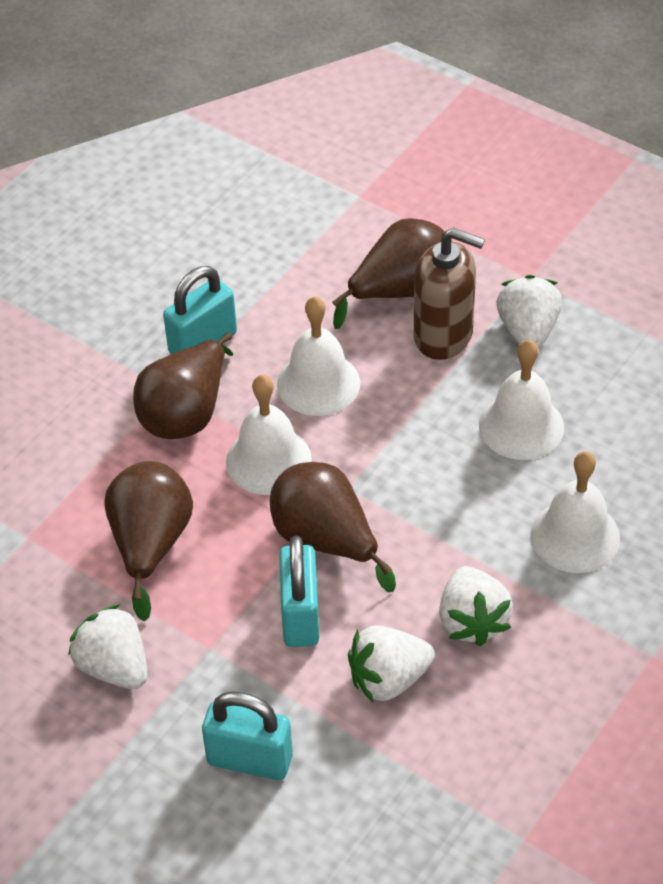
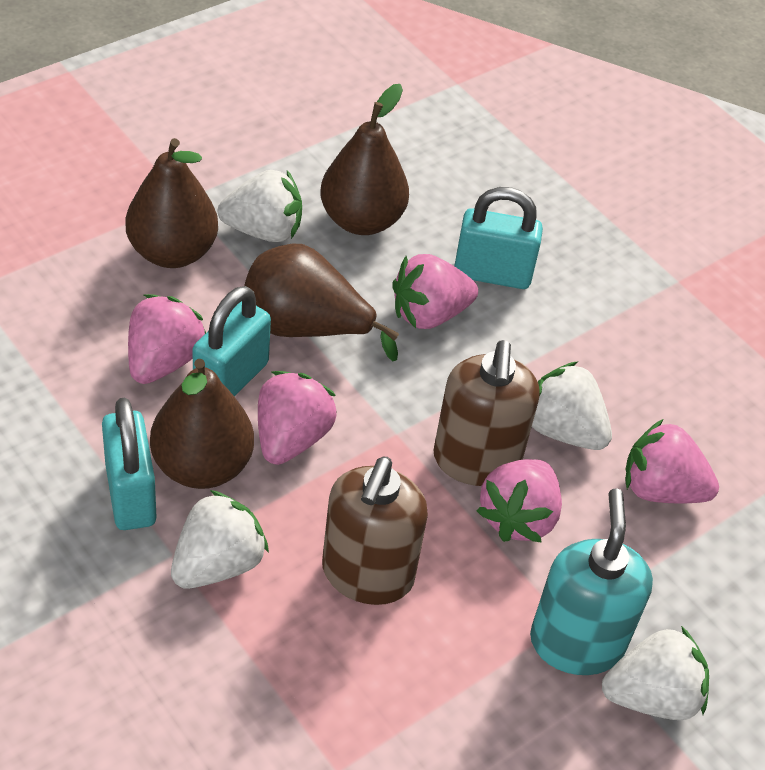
brown soap dispenser: [414,228,485,360] = 1 -> [322,457,428,605] [434,340,540,486] = 2
pink strawberry: none = 0 -> [128,294,206,384] [258,371,337,465] [392,254,478,329] [476,459,562,543] [625,419,719,503] = 5
turquoise soap dispenser: none = 0 -> [530,488,653,675] = 1
white bell: [226,375,312,495] [277,296,360,416] [479,340,564,460] [531,451,620,573] = 4 -> none = 0

